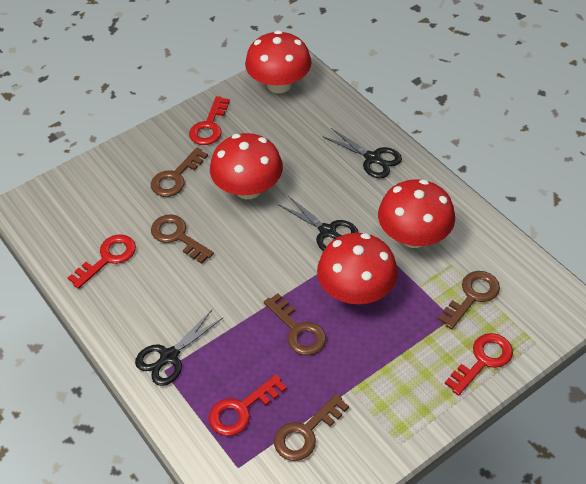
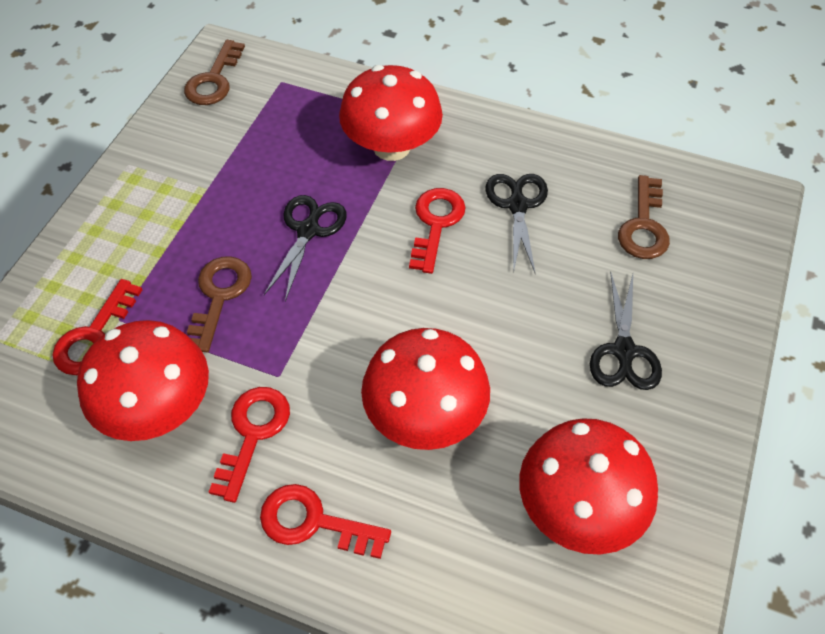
brown key: [151,148,208,197] [151,214,214,264] [264,293,326,356] [274,394,349,461] [438,271,500,329] = 5 -> [184,40,245,105] [187,256,252,352] [618,175,670,259] = 3

